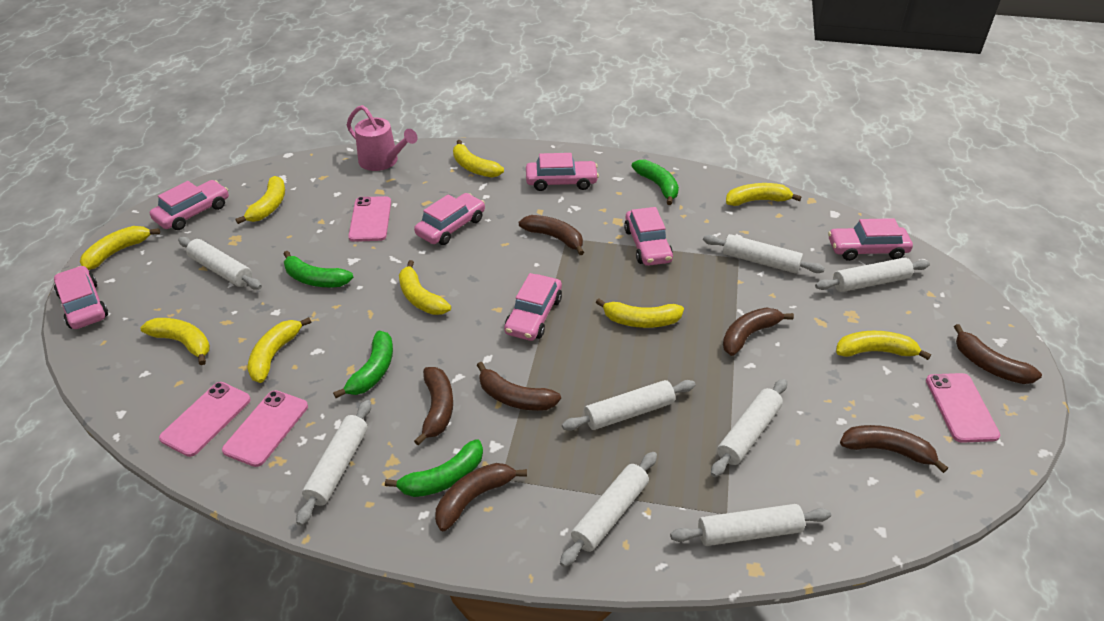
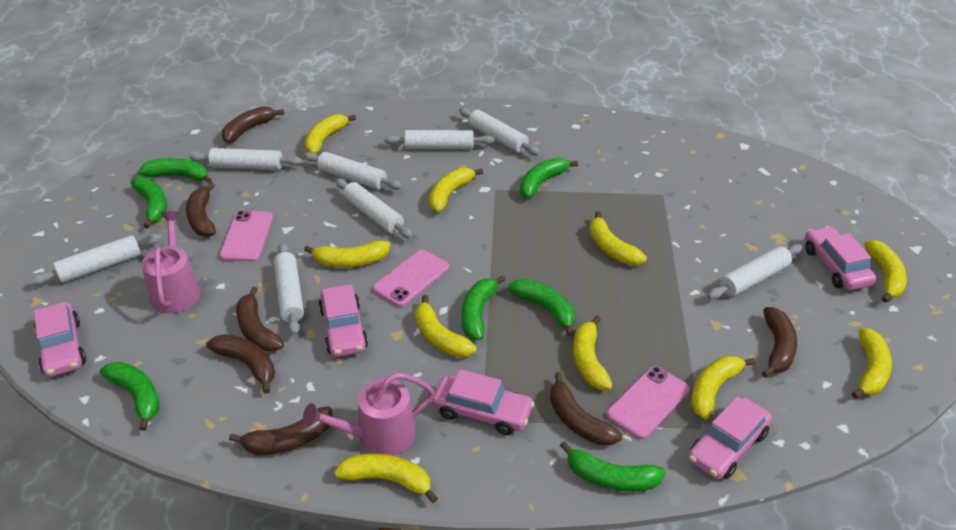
green banana: [284,251,353,287] [333,331,393,398] [385,439,483,497] [632,160,679,205] = 4 -> [100,362,160,431] [131,177,167,228] [138,158,212,184] [461,275,505,340] [508,279,575,336] [520,158,578,198] [560,441,666,492] = 7
pink car: [54,266,108,329] [150,180,229,230] [414,193,485,245] [504,273,562,341] [526,153,599,191] [624,207,673,266] [828,218,913,261] = 7 -> [34,302,86,377] [319,285,368,357] [432,369,535,435] [688,396,772,480] [805,226,876,290] = 5
pink phone: [159,382,251,457] [222,390,308,467] [348,196,391,242] [926,373,1000,443] = 4 -> [220,211,273,262] [373,250,449,307] [607,366,690,439] = 3
pink watering can: [347,105,417,171] = 1 -> [142,211,200,313] [303,373,435,455] = 2
yellow banana: [80,226,160,270] [140,318,210,365] [236,176,285,224] [247,317,311,383] [399,260,451,315] [453,140,504,178] [596,298,684,328] [726,183,802,206] [836,331,931,360] = 9 -> [304,240,390,267] [305,114,356,154] [334,453,438,503] [415,295,477,357] [429,168,483,212] [573,316,613,390] [589,211,647,265] [691,356,756,419] [852,328,892,399] [865,240,907,303] = 10

